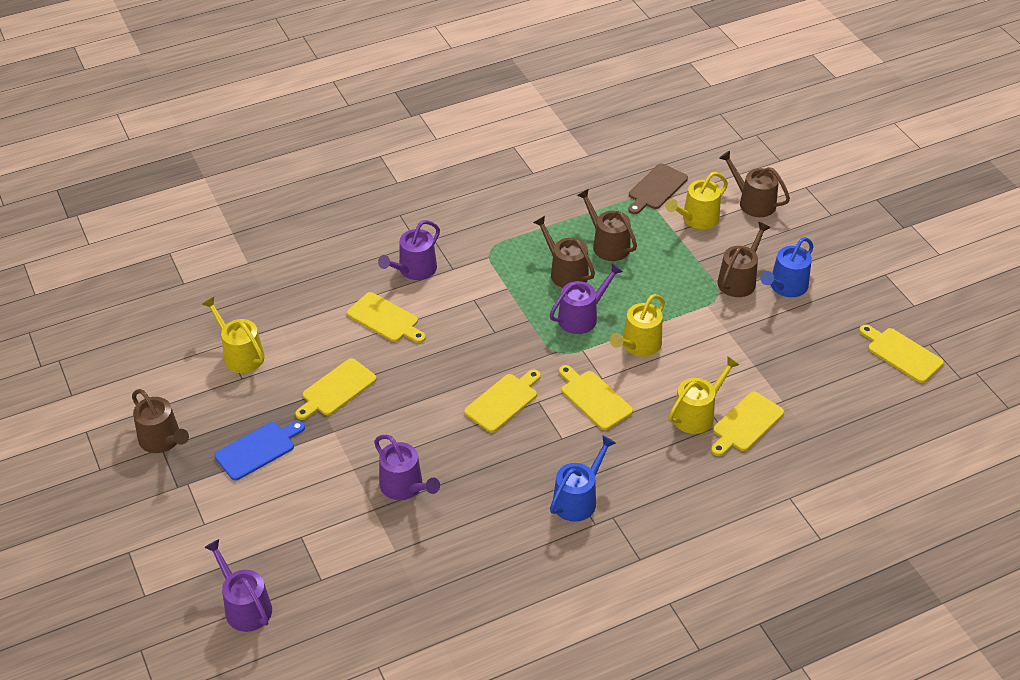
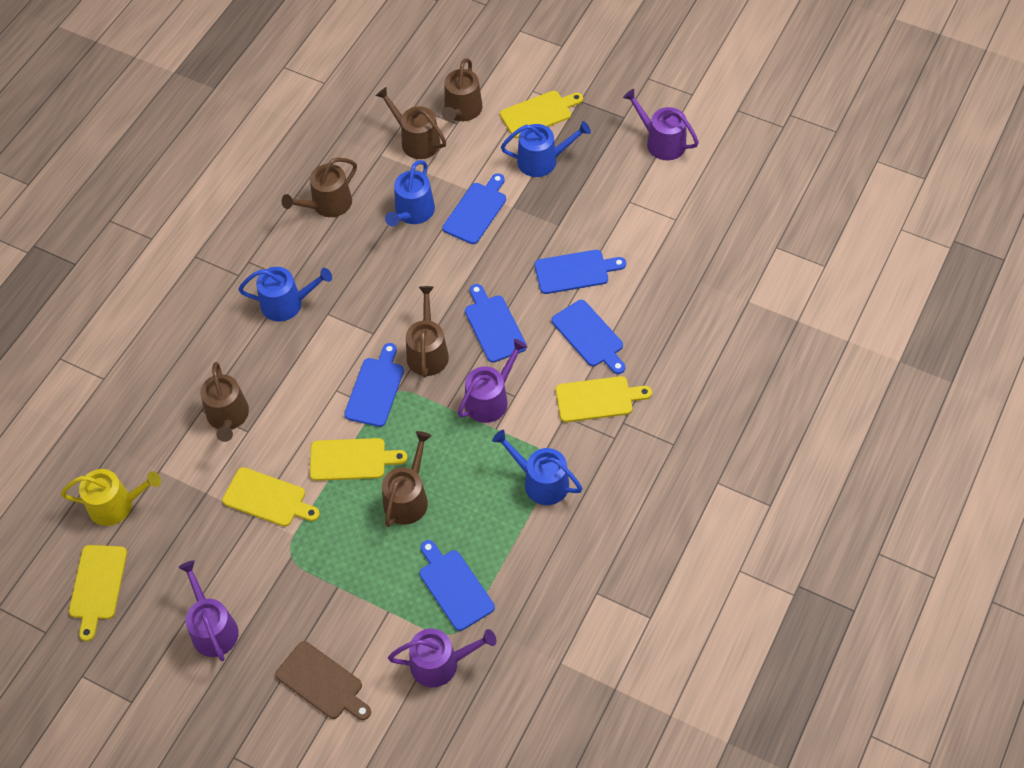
blue cutting board: [215,421,305,480] = 1 -> [344,343,404,427] [420,540,495,631] [443,173,506,244] [465,284,527,363] [535,250,626,294] [552,300,625,374] = 6
blue watering can: [550,435,616,522] [761,237,813,297] = 2 -> [238,267,332,321] [385,160,435,226] [492,430,583,505] [501,121,591,177] = 4
brown watering can: [132,389,189,453] [533,216,595,288] [577,189,637,261] [717,222,771,297] [719,151,790,217] = 5 -> [200,362,249,442] [282,158,357,217] [375,87,446,159] [382,431,431,527] [406,286,449,377] [442,58,483,121] = 6
yellow cutting board: [295,358,377,420] [347,292,426,343] [464,369,541,433] [559,365,633,430] [711,391,784,456] [859,325,944,383] = 6 -> [69,545,127,641] [222,467,320,527] [310,438,408,481] [500,91,583,138] [556,376,652,422] = 5
yellow watering can: [202,297,265,373] [610,294,665,357] [666,172,728,229] [668,356,739,434] = 4 -> [61,469,161,526] = 1

